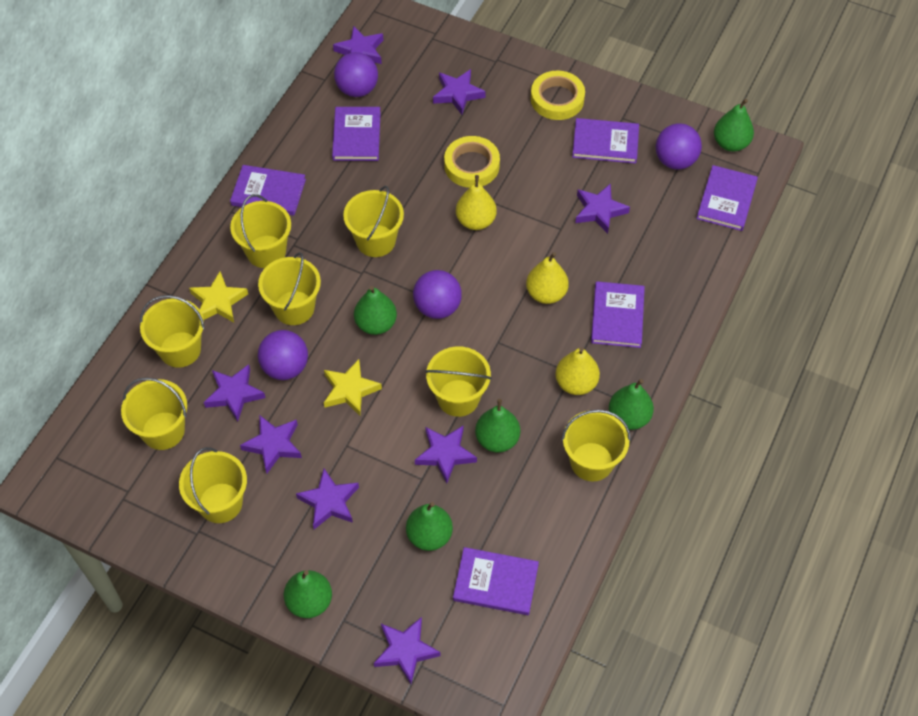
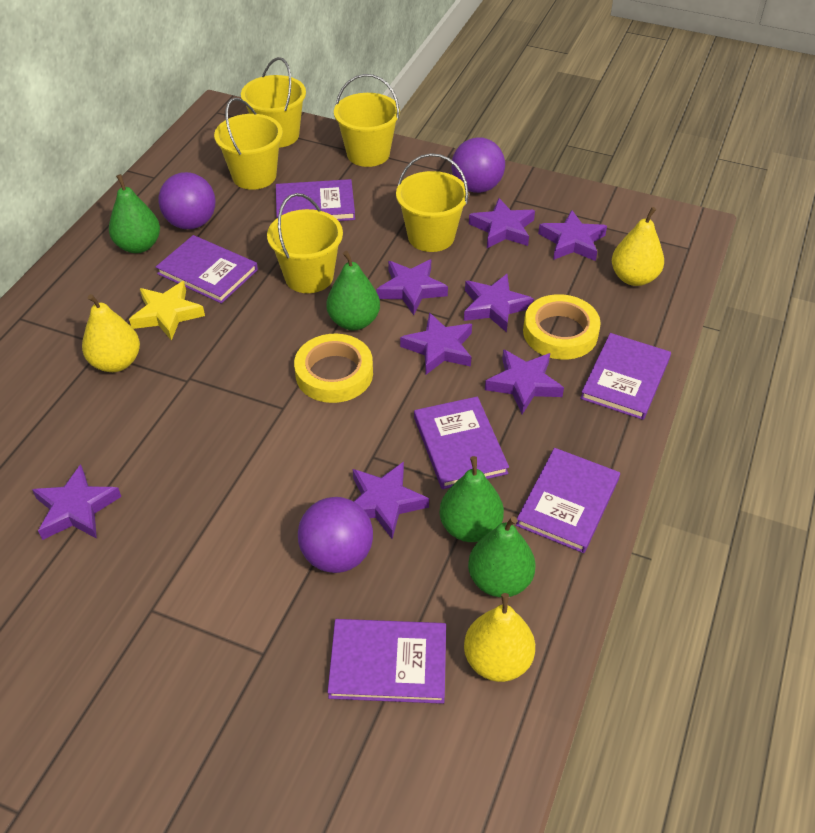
green pear: [284,570,332,618] [354,286,397,335] [406,502,453,551] [475,399,520,452] [609,379,654,430] [714,99,754,152] = 6 -> [109,174,160,253] [326,251,380,330] [439,456,504,542] [468,516,536,597] = 4
purple ball: [258,330,308,380] [334,52,378,97] [413,270,462,319] [656,123,702,170] = 4 -> [158,172,216,229] [298,497,373,573] [452,137,505,193] = 3
yellow bucket: [121,377,187,450] [140,295,205,368] [179,447,247,523] [230,194,291,268] [258,252,321,325] [343,186,404,257] [425,346,492,417] [562,410,631,481] = 8 -> [214,97,283,190] [241,57,306,148] [267,193,343,293] [334,74,400,167] [396,153,469,252] = 5
yellow star: [189,271,248,323] [324,359,382,416] = 2 -> [129,281,205,341] = 1

